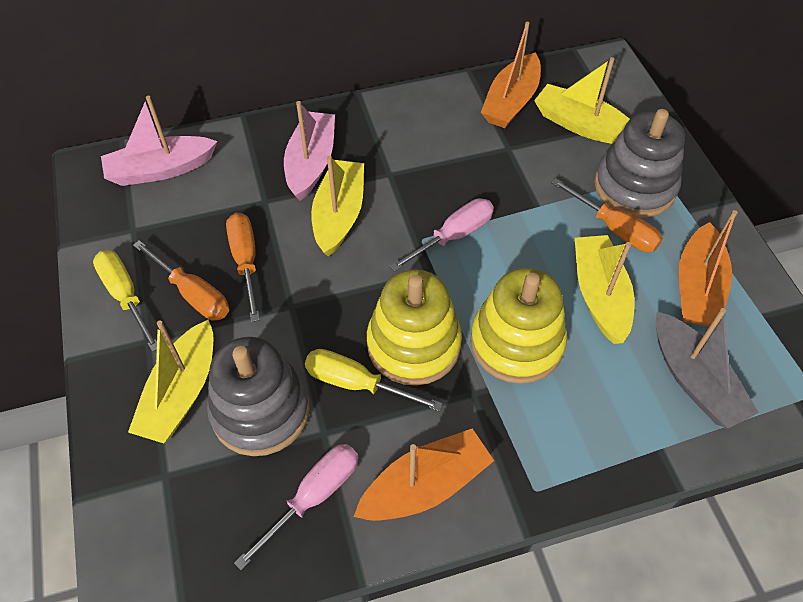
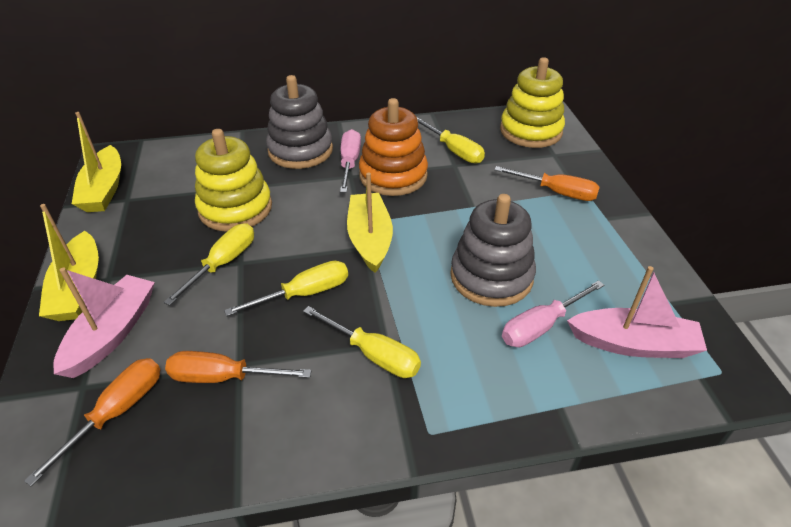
grey boat: [656,308,759,428] = 1 -> none = 0
orange boat: [354,428,494,521] [481,22,541,128] [679,210,738,326] = 3 -> none = 0
orange stacking toy: none = 0 -> [359,98,428,196] = 1
yellow boat: [128,320,214,443] [311,156,364,257] [534,57,630,144] [575,235,635,344] = 4 -> [39,204,99,321] [72,112,121,212] [347,172,393,273] = 3
yellow screwdriver: [93,250,157,352] [305,349,443,412] = 2 -> [164,224,254,306] [224,261,348,316] [303,306,421,378] [417,117,485,163] = 4

